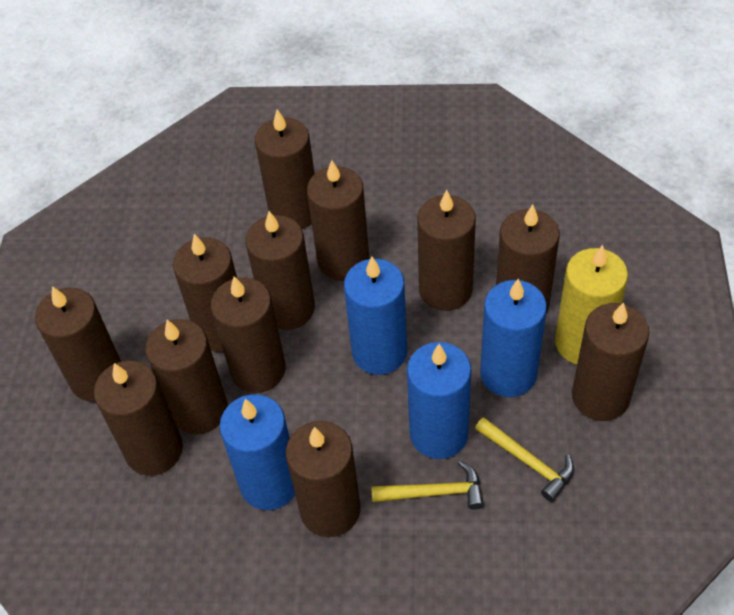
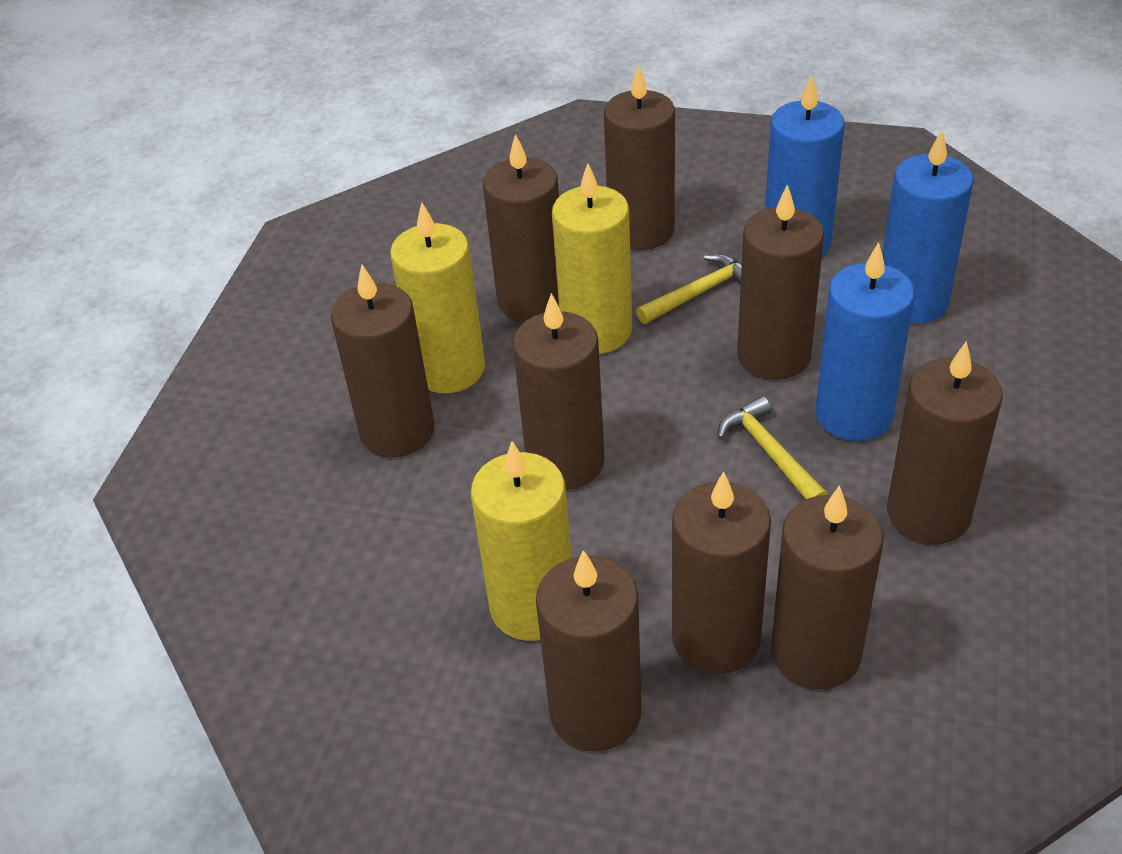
blue candle: [219,394,295,510] [344,257,407,375] [407,342,471,459] [480,279,547,397] = 4 -> [765,75,845,257] [815,242,915,441] [882,130,974,323] = 3
brown candle: [35,286,121,402] [94,361,183,476] [145,319,228,435] [173,234,237,352] [211,276,286,393] [245,211,315,330] [255,109,315,229] [286,421,361,537] [307,160,369,281] [417,190,476,311] [496,204,560,314] [572,302,649,421] = 12 -> [331,265,435,457] [483,134,559,322] [513,293,604,490] [536,550,641,752] [604,64,675,250] [672,471,771,674] [737,185,824,380] [771,485,883,690] [887,341,1003,545] = 9
yellow candle: [555,245,628,364] = 1 -> [390,202,485,393] [471,441,572,641] [552,163,632,354] = 3

